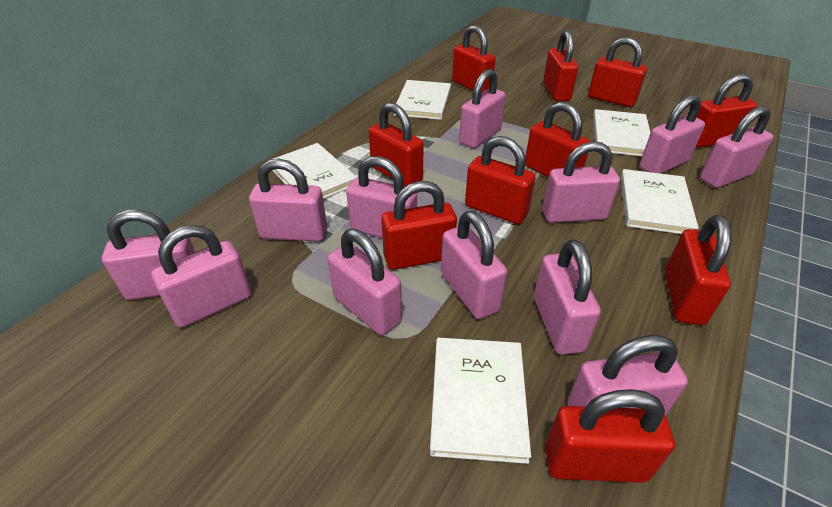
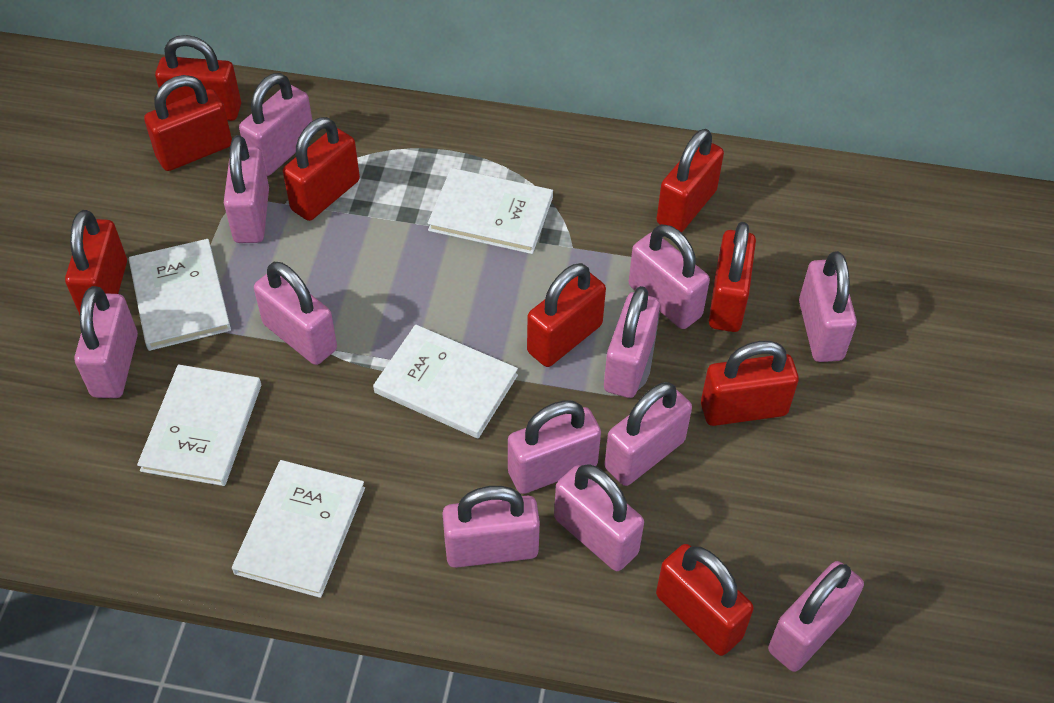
red padlock: [369,102,424,186] [381,181,457,270] [452,25,496,93] [465,136,536,224] [525,102,591,178] [543,30,578,101] [545,389,675,483] [588,37,647,107] [665,215,731,325] [696,73,757,148] = 10 -> [65,210,127,315] [144,75,232,171] [155,35,241,121] [283,117,360,221] [527,263,606,367] [656,544,754,656] [657,129,724,233] [701,341,799,426] [709,222,756,332] = 9

